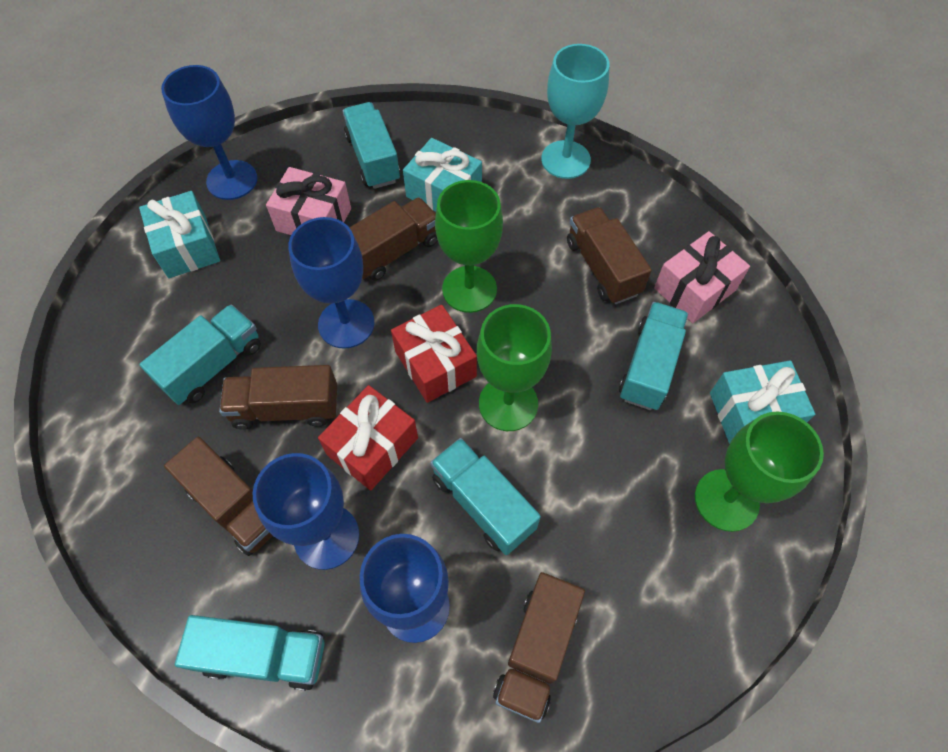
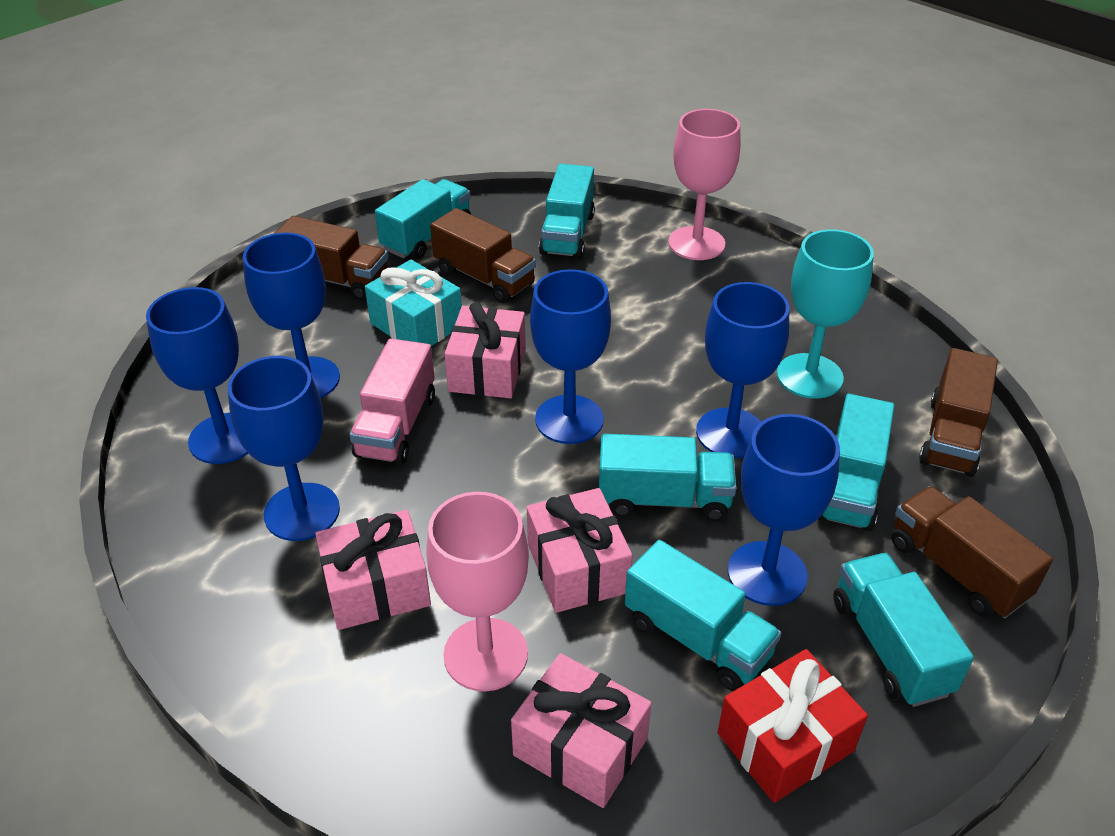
blue goblet: [161,65,257,200] [253,453,359,570] [288,217,375,349] [360,534,450,643] = 4 -> [146,287,249,464] [228,356,340,541] [243,232,340,398] [530,269,611,444] [696,282,789,458] [728,414,840,606] = 6
brown truck: [164,437,273,556] [219,365,337,430] [349,197,438,281] [493,572,585,723] [567,207,652,304] = 5 -> [274,216,388,300] [430,208,536,303] [891,486,1053,618] [919,348,998,477] = 4
green goblet: [435,180,503,313] [477,304,552,431] [695,412,824,532] = 3 -> none = 0
pink gift: [266,167,351,235] [654,231,750,323] = 2 -> [315,510,431,630] [444,302,526,398] [511,653,652,808] [527,488,632,613] = 4
pink goblet: none = 0 -> [426,492,529,691] [668,109,741,260] = 2
pink truck: none = 0 -> [350,338,435,465] = 1
red gift: [318,385,418,491] [391,305,477,403] = 2 -> [717,649,868,803] = 1
turquoise gift: [139,191,220,278] [403,138,482,212] [710,360,815,444] = 3 -> [365,260,462,346] = 1
turquoise truck: [139,304,261,405] [175,615,325,691] [343,102,400,189] [430,438,541,555] [619,302,688,410] = 5 -> [375,179,471,259] [539,164,595,259] [599,434,736,521] [625,540,781,691] [819,394,895,531] [833,553,974,707] = 6

